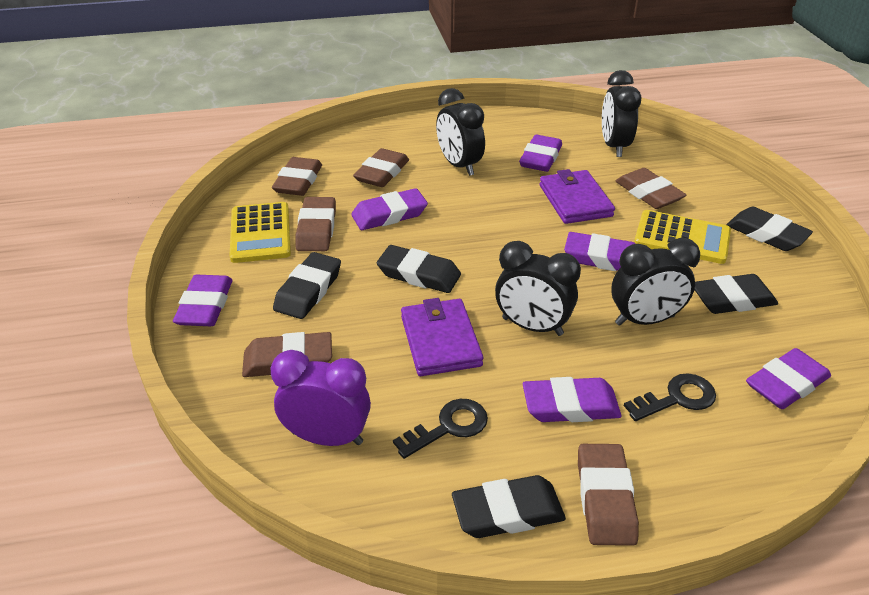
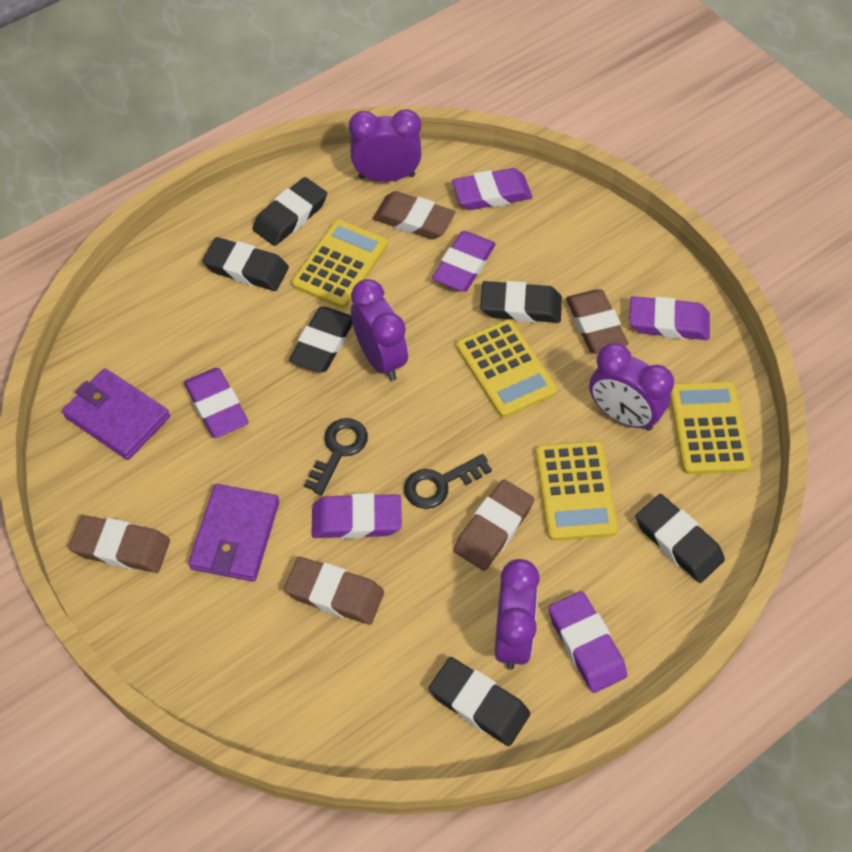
black clock: [436,88,485,176] [495,241,581,336] [602,70,641,157] [611,238,700,326] = 4 -> none = 0
black eraser: [273,252,341,319] [377,245,461,293] [452,475,566,538] [694,274,778,314] [726,207,813,251] = 5 -> [202,237,289,291] [252,177,327,246] [289,307,353,373] [429,657,530,746] [480,281,562,323] [636,494,725,583] = 6
brown eraser: [242,332,332,377] [272,157,322,196] [295,197,336,251] [353,148,409,187] [578,444,639,546] [616,168,686,209] = 6 -> [69,515,170,573] [284,557,384,625] [373,191,455,240] [454,480,534,571] [566,290,628,354] = 5
purple clock: [270,350,371,446] = 1 -> [349,109,422,182] [351,279,408,381] [495,559,540,670] [589,343,674,431] = 4
yellow calculator: [229,202,291,263] [634,210,731,264] = 2 -> [292,219,388,308] [456,319,557,418] [536,441,618,541] [670,381,752,474] = 4

